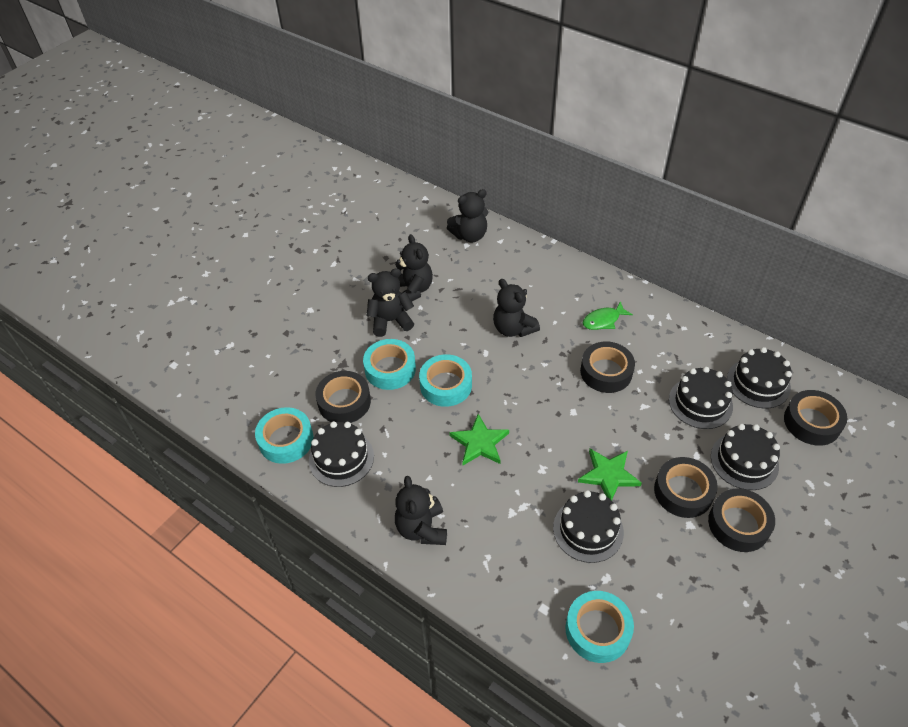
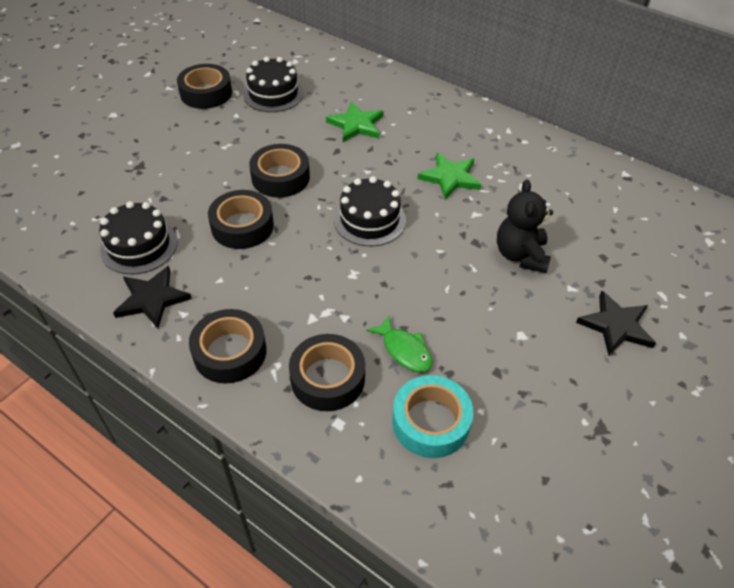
black cake: [309,421,374,487] [553,490,624,563] [669,367,733,429] [711,424,780,490] [727,347,792,408] = 5 -> [99,201,177,275] [243,57,304,112] [334,176,406,246] = 3
black star: none = 0 -> [113,266,192,329] [576,291,656,356] = 2
black teddy bear: [367,268,414,337] [395,234,433,301] [395,476,447,545] [447,189,488,242] [493,279,540,337] = 5 -> [497,179,553,273] = 1
turquoise tape: [255,407,314,464] [363,339,416,390] [419,354,472,407] [565,591,634,663] = 4 -> [392,375,473,458] = 1

